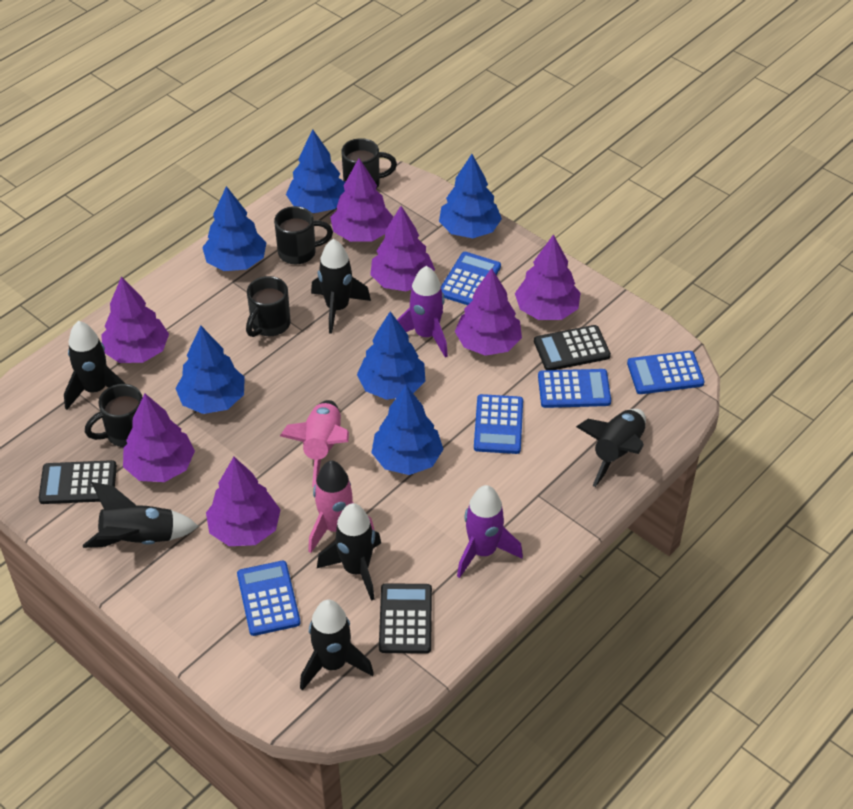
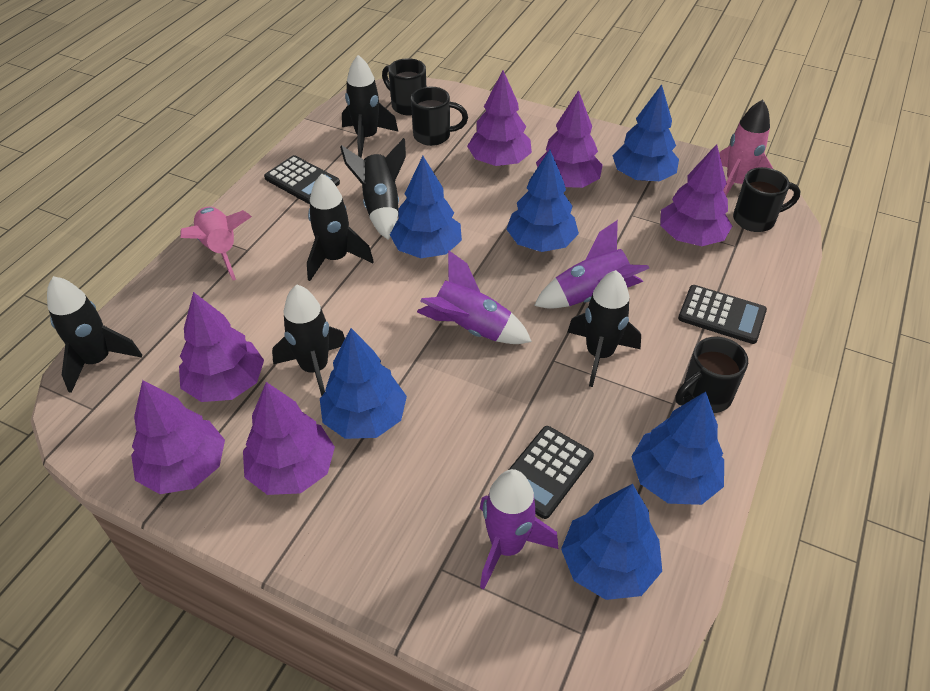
blue calculator: [237,561,300,636] [441,252,501,305] [474,394,523,454] [538,369,611,408] [627,351,705,394] = 5 -> none = 0
purple rocket: [397,266,448,357] [457,485,523,578] = 2 -> [417,250,532,344] [480,469,558,589] [534,220,649,309] = 3
purple tree: [101,276,169,363] [123,394,195,482] [206,457,281,546] [330,158,393,242] [370,206,435,291] [455,268,522,356] [515,234,581,320] = 7 -> [131,380,225,494] [179,292,264,402] [243,382,335,495] [467,71,532,166] [536,90,603,188] [660,144,732,246] = 6

